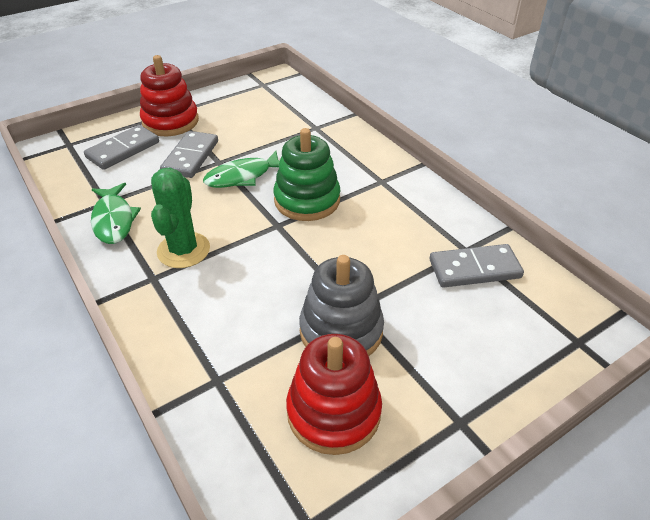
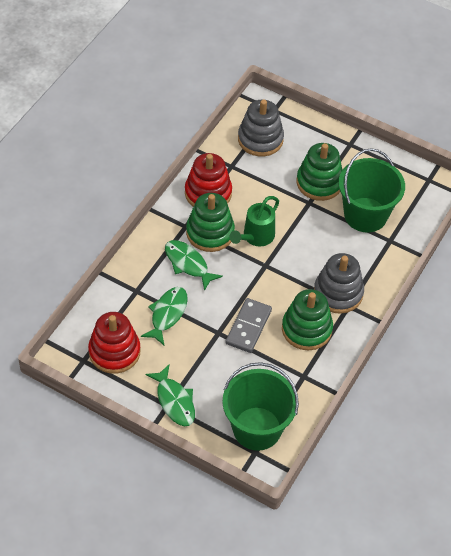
green bucket: none = 0 -> [222,362,299,451] [338,148,405,233] = 2
green cactus: [151,168,210,268] = 1 -> none = 0
green fish: [91,183,141,244] [203,151,280,188] = 2 -> [141,287,188,345] [145,365,195,426] [165,240,223,291] = 3
green stacking toy: [274,128,341,221] = 1 -> [186,193,235,252] [282,289,333,350] [297,143,343,201] = 3
green watering can: none = 0 -> [229,196,279,246] = 1
grey domino: [84,125,159,170] [160,131,218,178] [429,244,524,288] = 3 -> [225,298,272,353] = 1
grey stacking toy: [299,255,384,356] = 1 -> [238,99,284,157] [314,253,364,314] = 2

